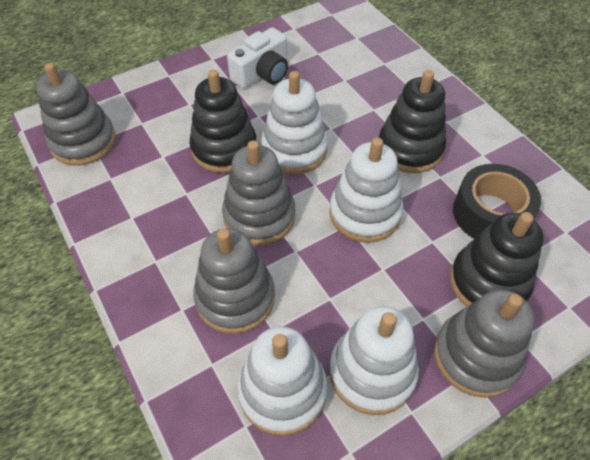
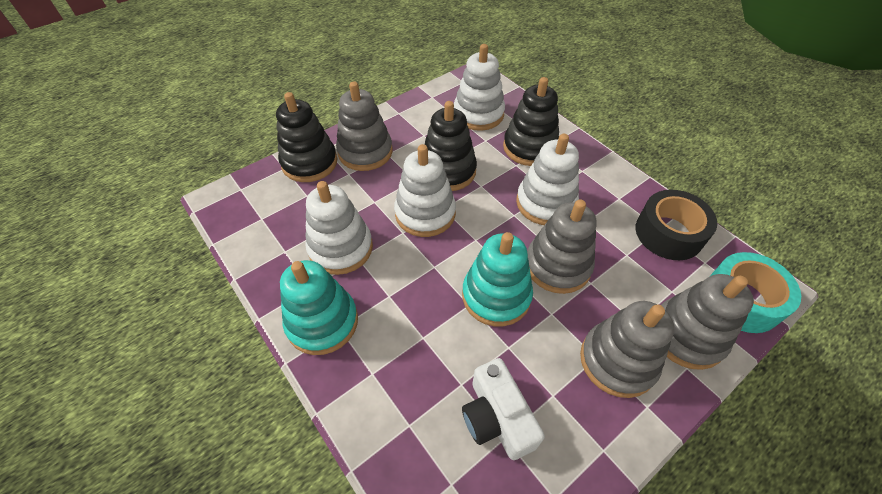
turquoise stacking toy: none = 0 -> [280,260,358,355] [462,232,533,326] = 2
turquoise tape: none = 0 -> [709,252,801,333] = 1

